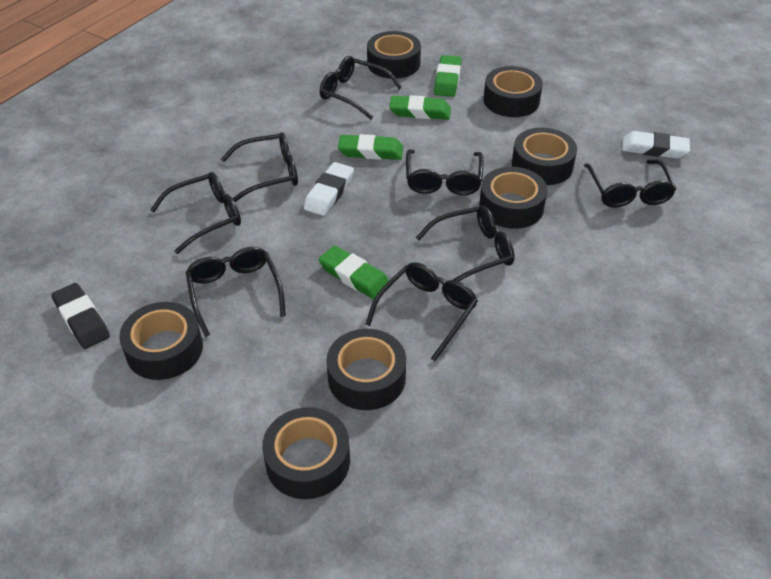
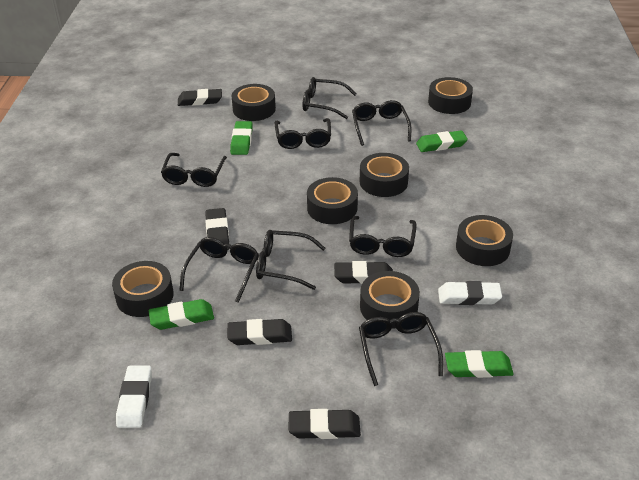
black eraser: [51,283,110,349] = 1 -> [178,89,222,106] [205,208,229,250] [227,319,292,345] [289,409,361,439] [334,261,393,284] = 5

